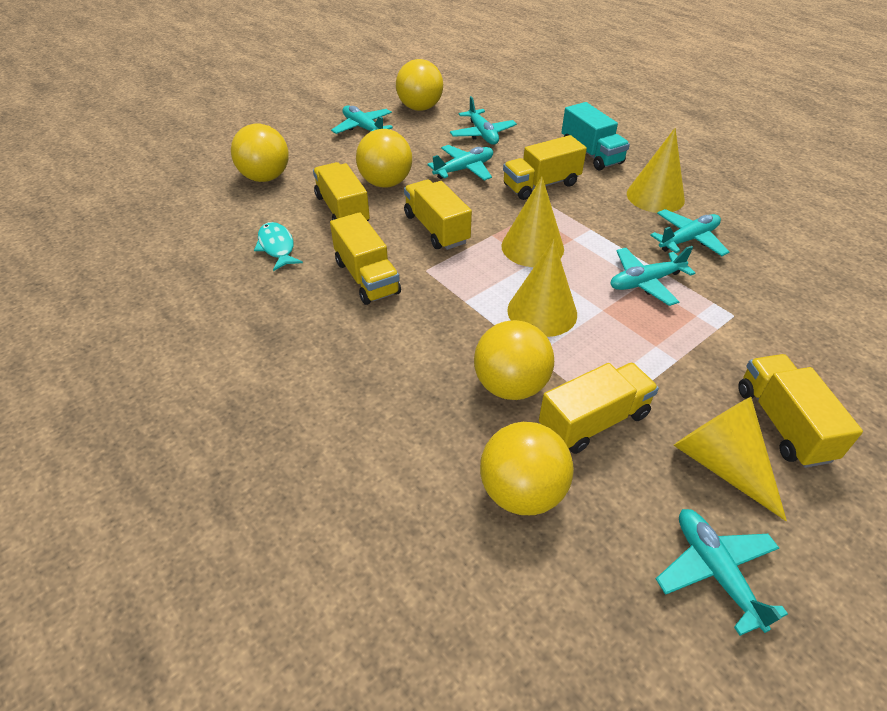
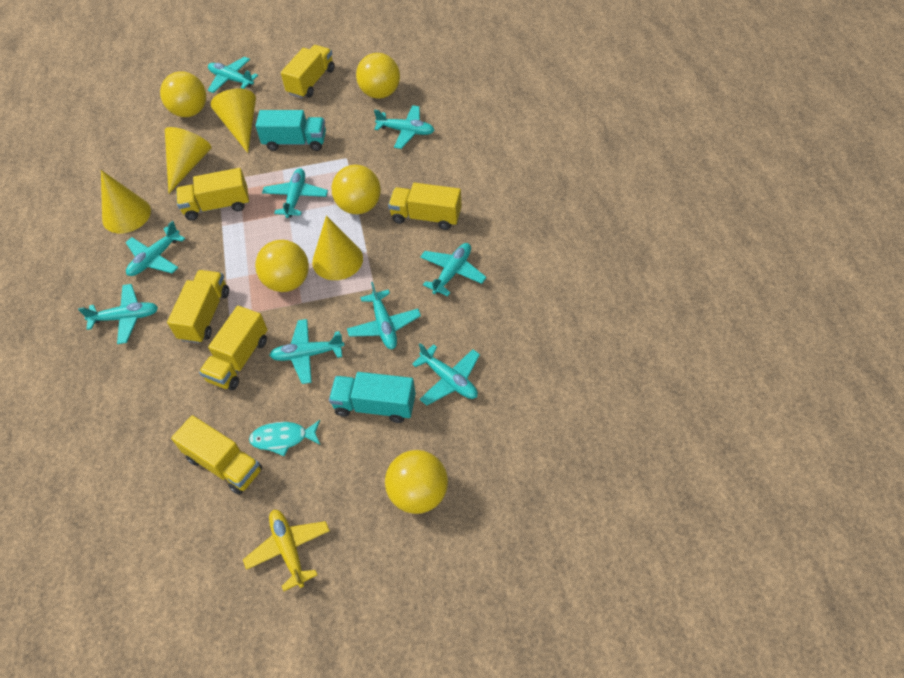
turquoise plane: [331,106,393,134] [427,145,493,181] [450,96,517,145] [610,246,695,306] [650,209,729,256] [656,509,788,636] = 6 -> [78,284,158,344] [126,221,185,276] [208,57,258,93] [262,168,328,218] [269,319,345,384] [347,282,421,349] [374,105,434,149] [412,343,480,406] [420,243,486,296] = 9
turquoise truck: [561,102,630,170] = 1 -> [256,110,326,151] [329,372,416,423] = 2
yellow plane: none = 0 -> [243,510,330,591] = 1

